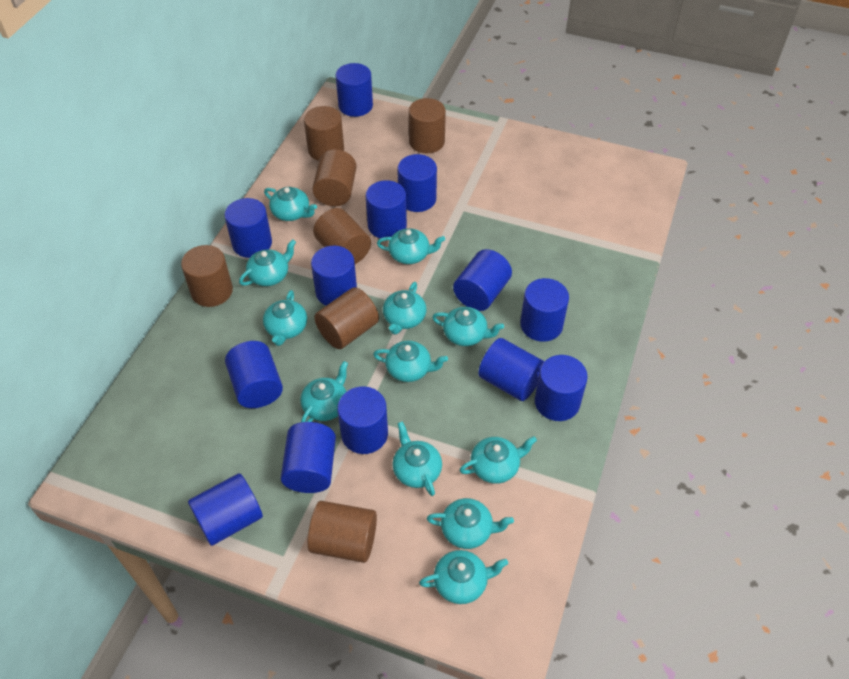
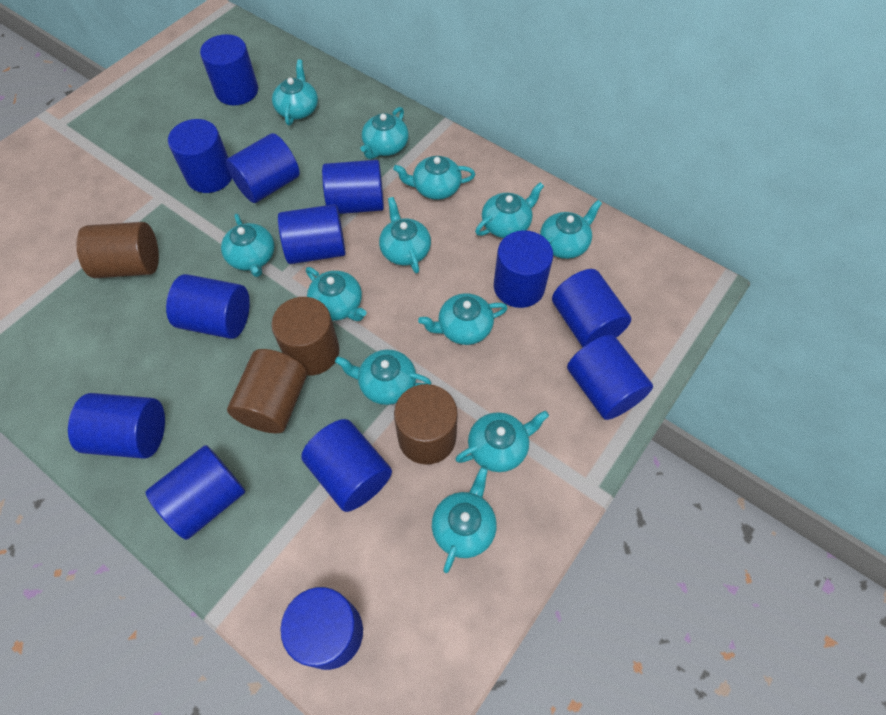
brown cylinder: [181,245,233,307] [304,106,344,161] [307,501,377,563] [312,149,357,206] [313,208,371,264] [314,287,379,349] [408,98,446,153] = 7 -> [76,222,159,278] [227,349,307,433] [271,297,339,375] [394,384,458,465] = 4

